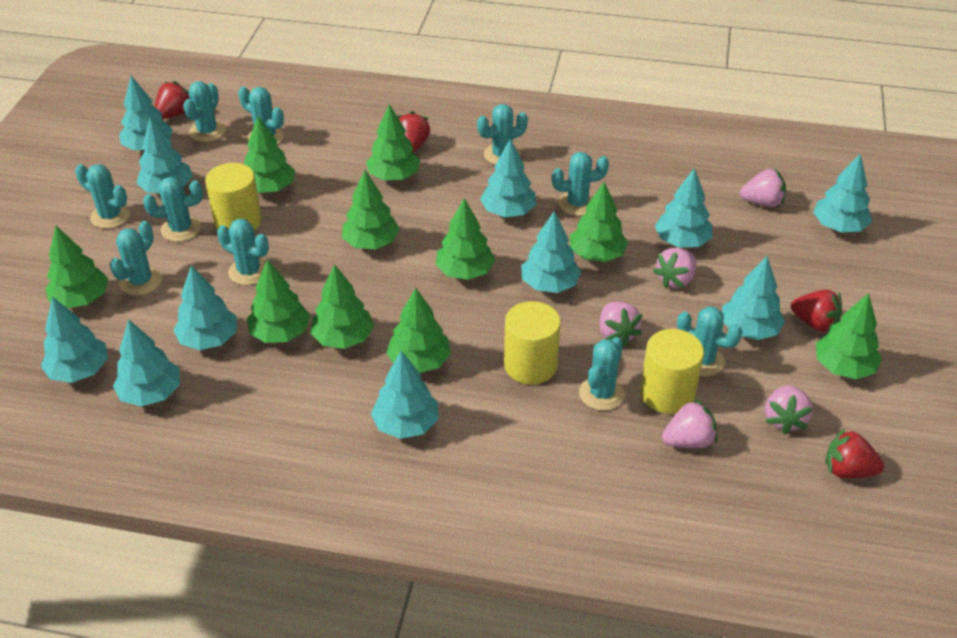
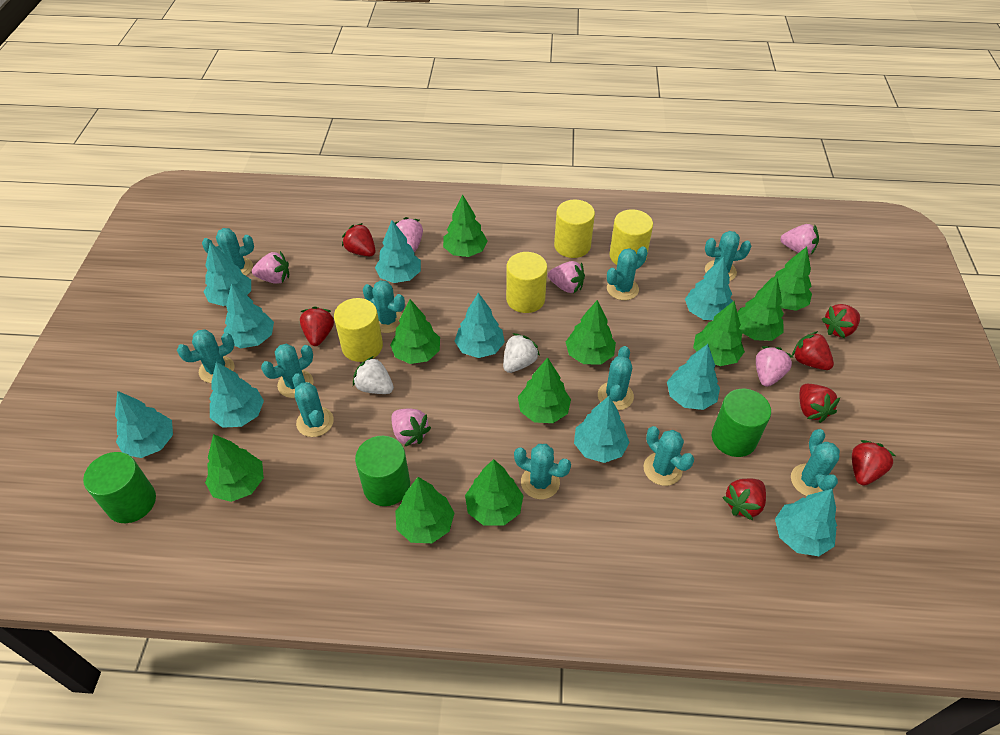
green cylinder: none = 0 -> [83,452,156,523] [355,436,410,506] [712,389,771,457] = 3
pink strawberry: [599,302,642,347] [653,248,697,288] [662,399,718,448] [740,169,786,207] [765,385,813,435] = 5 -> [252,251,289,284] [391,409,431,446] [395,217,423,252] [548,261,585,293] [756,346,793,387] [780,224,819,255] = 6
red strawberry: [155,81,190,119] [397,111,430,152] [791,289,842,332] [825,428,884,479] = 4 -> [300,307,334,346] [342,223,375,256] [722,479,766,520] [792,331,834,370] [800,384,840,423] [822,304,860,338] [852,440,896,486] = 7
turquoise cactus: [75,164,130,229] [110,221,162,295] [143,177,203,242] [183,81,226,142] [217,219,269,285] [238,86,284,145] [477,104,528,165] [552,152,609,216] [579,337,625,411] [677,306,743,376] = 10 -> [177,329,235,383] [202,228,254,276] [261,344,313,398] [292,373,334,437] [363,280,405,333] [514,444,571,499] [598,346,634,410] [607,246,648,300] [644,426,694,486] [705,231,751,281] [791,429,840,496] = 11
turquoise tree: [41,297,108,383] [113,319,180,407] [119,76,173,151] [136,117,193,193] [173,265,237,350] [371,351,439,439] [480,139,536,217] [521,211,581,293] [655,168,712,247] [722,256,785,340] [813,153,872,232] = 11 -> [115,391,173,458] [204,242,251,306] [209,362,264,428] [224,283,274,348] [375,220,421,283] [455,293,505,358] [574,396,630,463] [667,344,720,410] [685,257,733,320] [775,489,837,556] = 10
white strawberry: none = 0 -> [353,356,394,394] [503,333,540,373] = 2
yellow cylinder: [205,163,262,231] [504,301,561,384] [640,329,704,414] = 3 -> [334,298,383,362] [506,252,547,313] [554,199,595,258] [609,209,653,265] = 4

